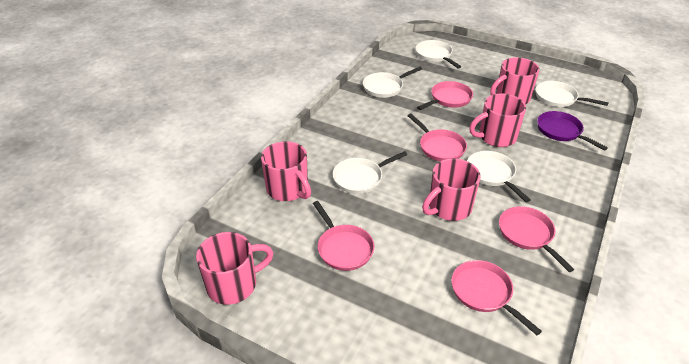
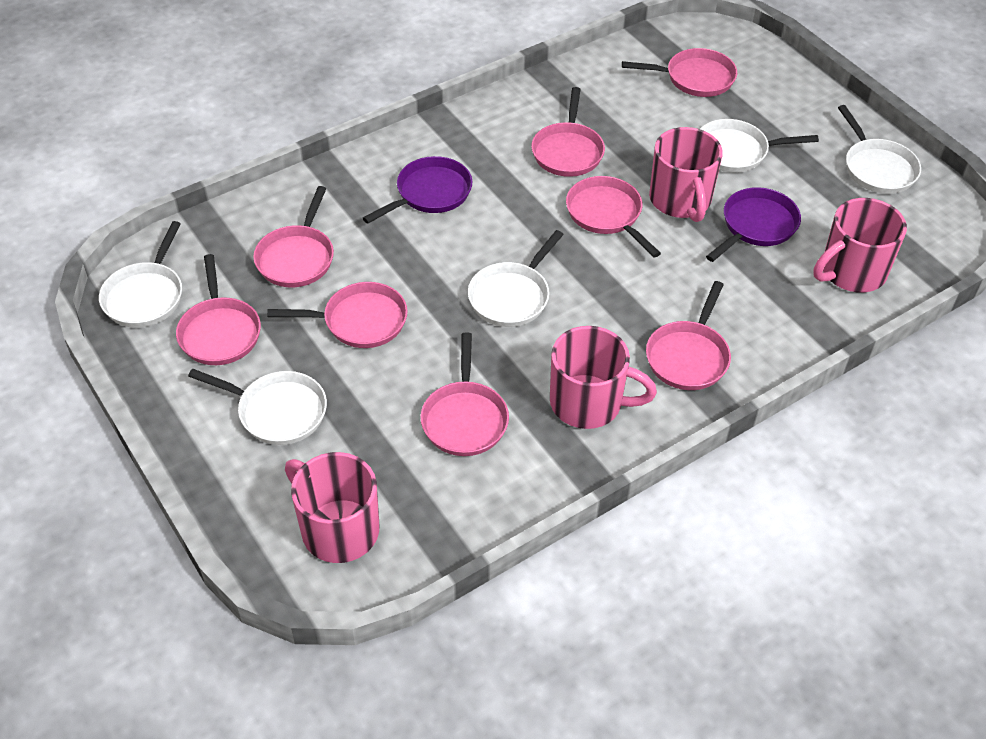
pink mug: [196,232,274,305] [261,141,311,201] [422,158,481,221] [469,94,526,147] [490,57,540,104] = 5 -> [285,452,379,563] [550,326,657,429] [649,127,723,222] [813,198,907,292] = 4
pink pan: [313,201,374,271] [407,113,467,161] [417,81,473,110] [451,260,542,335] [499,206,575,272] = 5 -> [176,254,261,365] [253,186,334,287] [267,282,408,348] [420,332,509,456] [531,87,605,177] [566,176,661,258] [622,48,737,97] [646,281,731,390] = 8
purple pan: [537,111,608,151] = 1 -> [363,156,472,224] [706,187,801,262] = 2

